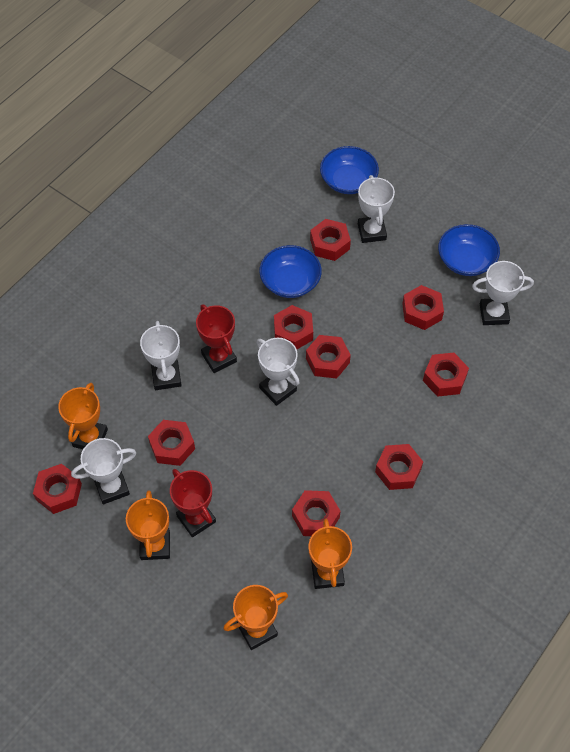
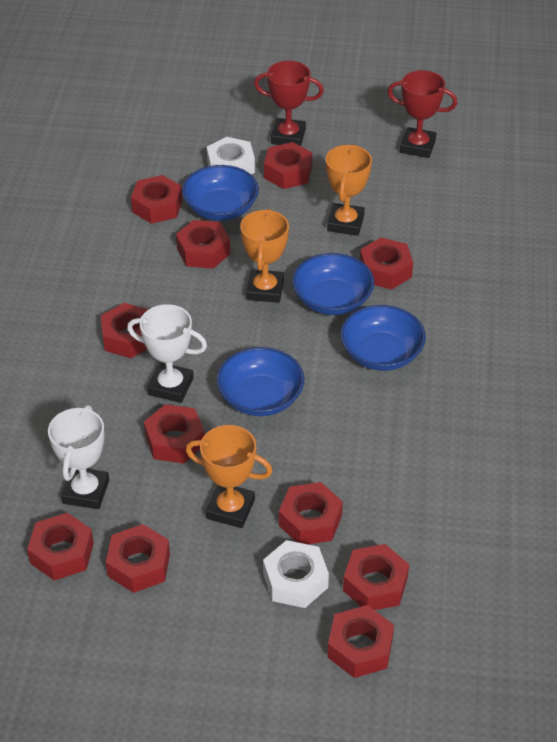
blue bowl: [259,245,322,298] [320,146,379,194] [438,224,500,276] = 3 -> [182,165,259,221] [217,347,304,416] [292,253,374,315] [341,305,426,371] = 4
orange trophy: [58,383,108,449] [126,490,170,560] [223,585,288,650] [309,519,352,589] = 4 -> [186,425,273,528] [240,209,289,303] [325,144,372,236] = 3
red nut: [33,464,82,514] [148,420,195,466] [274,305,313,349] [292,490,341,536] [306,335,351,379] [310,219,351,261] [375,444,423,490] [402,285,444,330] [423,353,469,397] = 9 -> [27,513,94,581] [101,303,149,358] [106,524,170,593] [131,175,183,224] [144,404,204,463] [176,220,230,269] [264,142,312,189] [279,482,343,544] [327,605,394,678] [343,544,409,610] [360,238,413,290] = 11
white nut: none = 0 -> [207,137,255,175] [263,540,329,608] = 2
white trophy: [71,438,136,504] [140,321,182,390] [257,338,300,406] [358,175,395,243] [472,261,534,325] = 5 -> [48,405,109,509] [127,304,207,403] = 2

